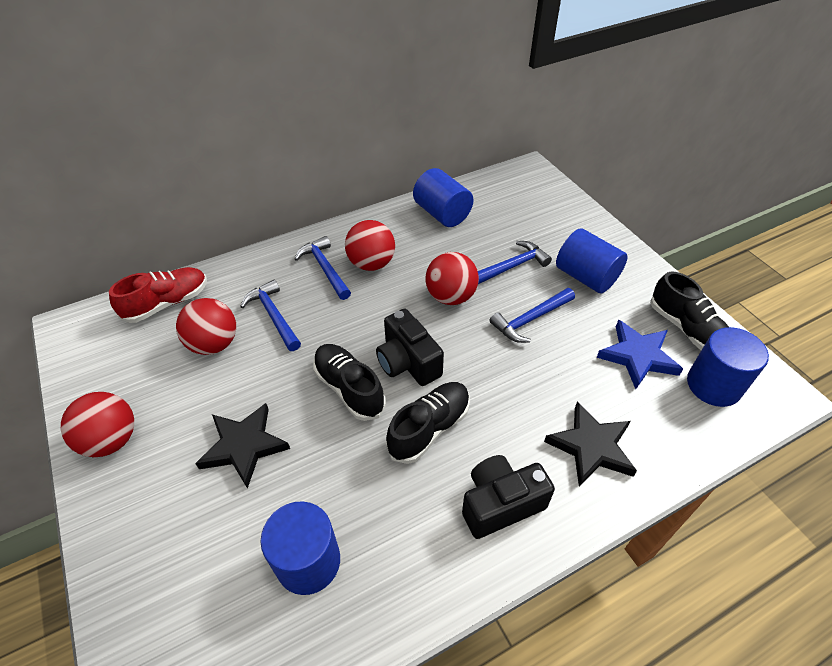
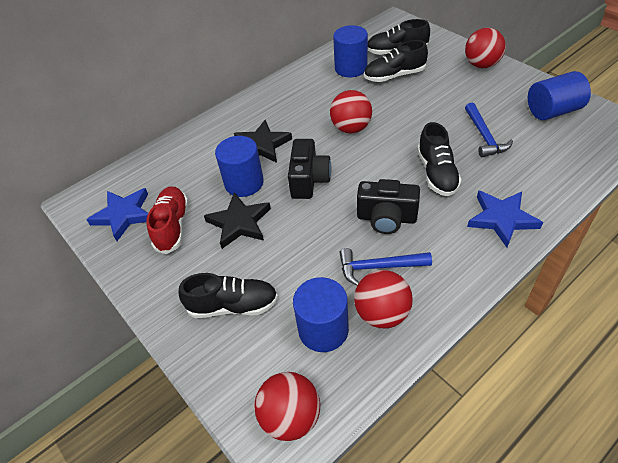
black shoe: [313,344,386,421] [386,382,470,464] [650,272,729,350] = 3 -> [178,273,278,318] [364,40,428,82] [368,19,430,55] [417,122,462,196] = 4
blue hammer: [240,280,301,351] [295,236,351,300] [478,241,552,284] [489,288,575,343] = 4 -> [340,248,432,285] [465,102,513,157] = 2
blue star: [596,320,683,389] = 1 -> [86,188,148,241] [467,190,543,247] = 2

